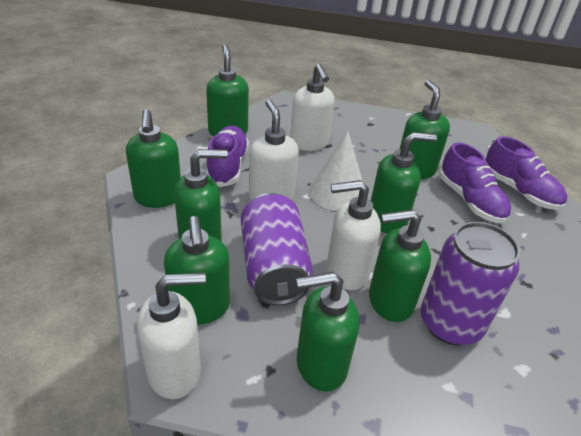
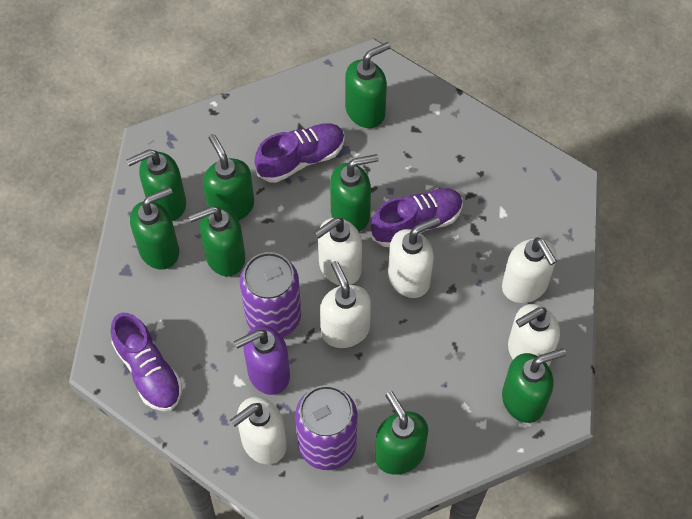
purple soap dispenser: none = 0 -> [234,325,290,395] = 1
white cone: [309,130,363,211] = 1 -> none = 0
white soap dispenser: [137,272,206,399] [249,99,299,201] [290,64,335,151] [326,180,381,290] = 4 -> [230,397,287,464] [314,218,362,286] [320,261,371,348] [388,217,440,298] [502,237,557,303] [508,304,560,366] = 6

